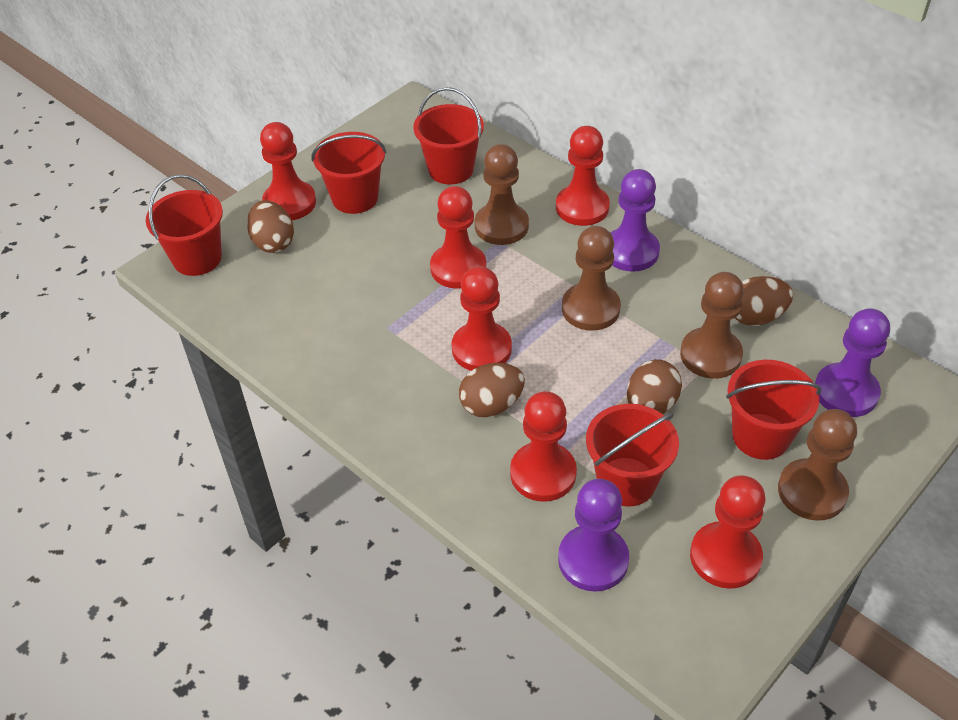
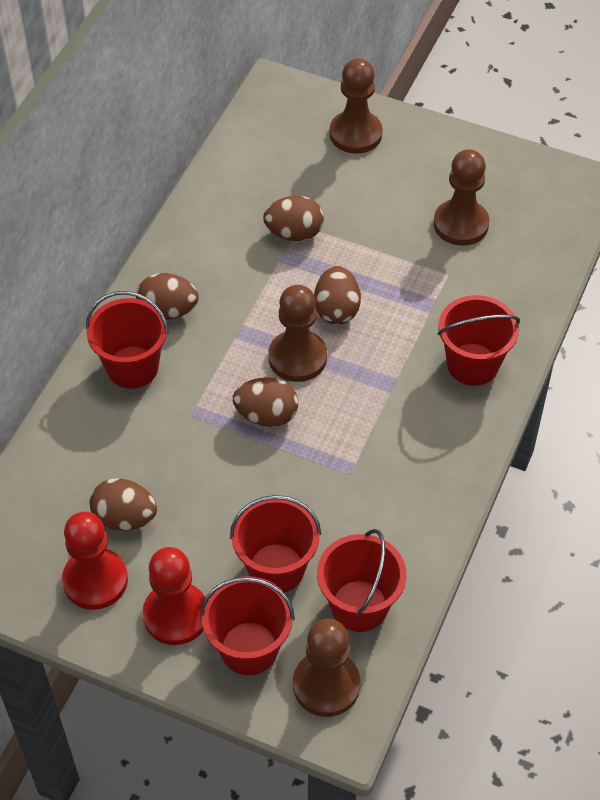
brown egg: [247,200,294,253] [459,363,525,417] [627,359,682,414] [735,276,793,326] = 4 -> [90,479,157,530] [136,273,199,320] [233,377,298,427] [263,196,324,241] [314,266,361,325] = 5
purple pawn: [558,479,629,592] [611,169,660,272] [815,308,890,417] = 3 -> none = 0
red pawn: [260,122,316,220] [430,186,486,289] [451,266,512,371] [510,391,577,502] [556,126,610,226] [690,475,765,589] = 6 -> [62,512,128,610] [143,547,205,645] = 2

